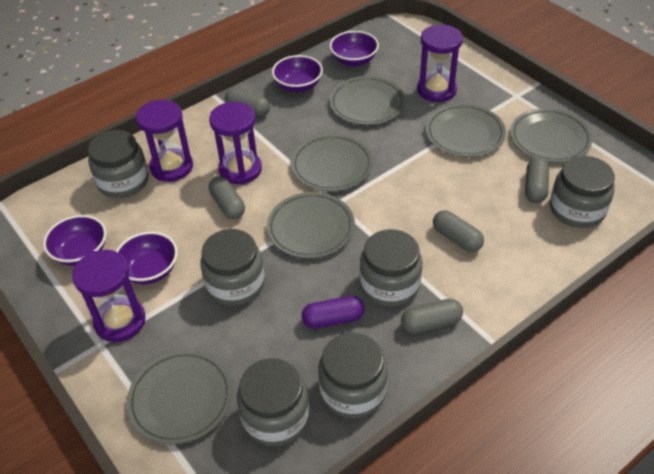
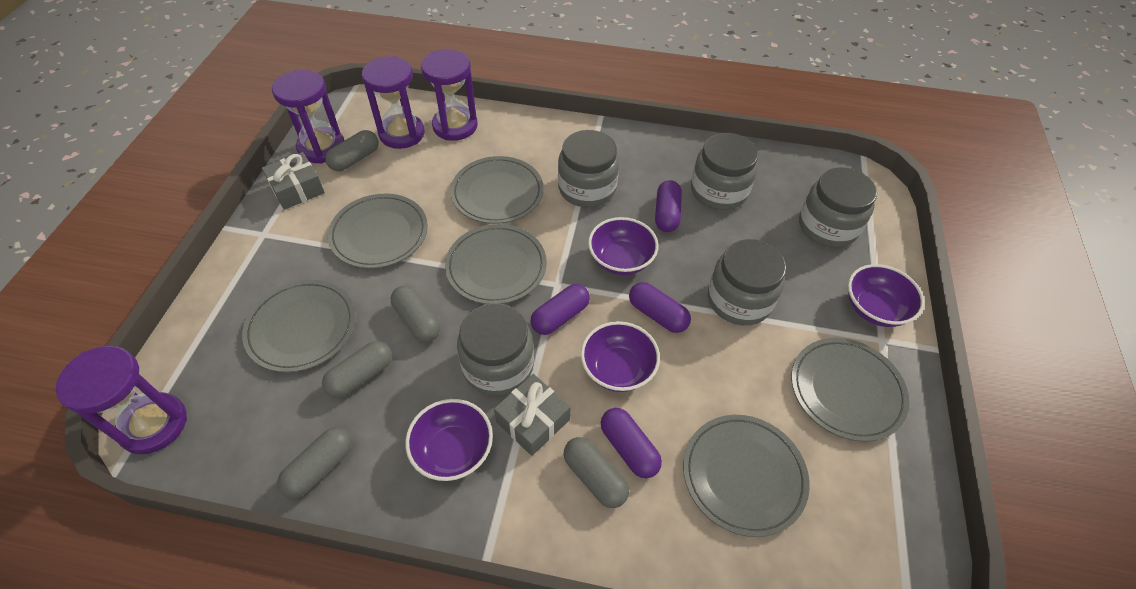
grey gift: none = 0 -> [262,152,325,210] [494,374,571,456] = 2
grey jar: [88,130,149,198] [200,229,265,306] [237,358,310,446] [318,333,388,419] [360,229,422,307] [550,156,615,228] = 6 -> [457,303,534,396] [558,130,619,207] [691,133,758,210] [708,239,786,325] [799,167,877,247] = 5
purple capsule: [302,296,364,329] = 1 -> [530,284,590,335] [601,408,662,479] [629,282,691,333] [655,180,682,232] = 4

